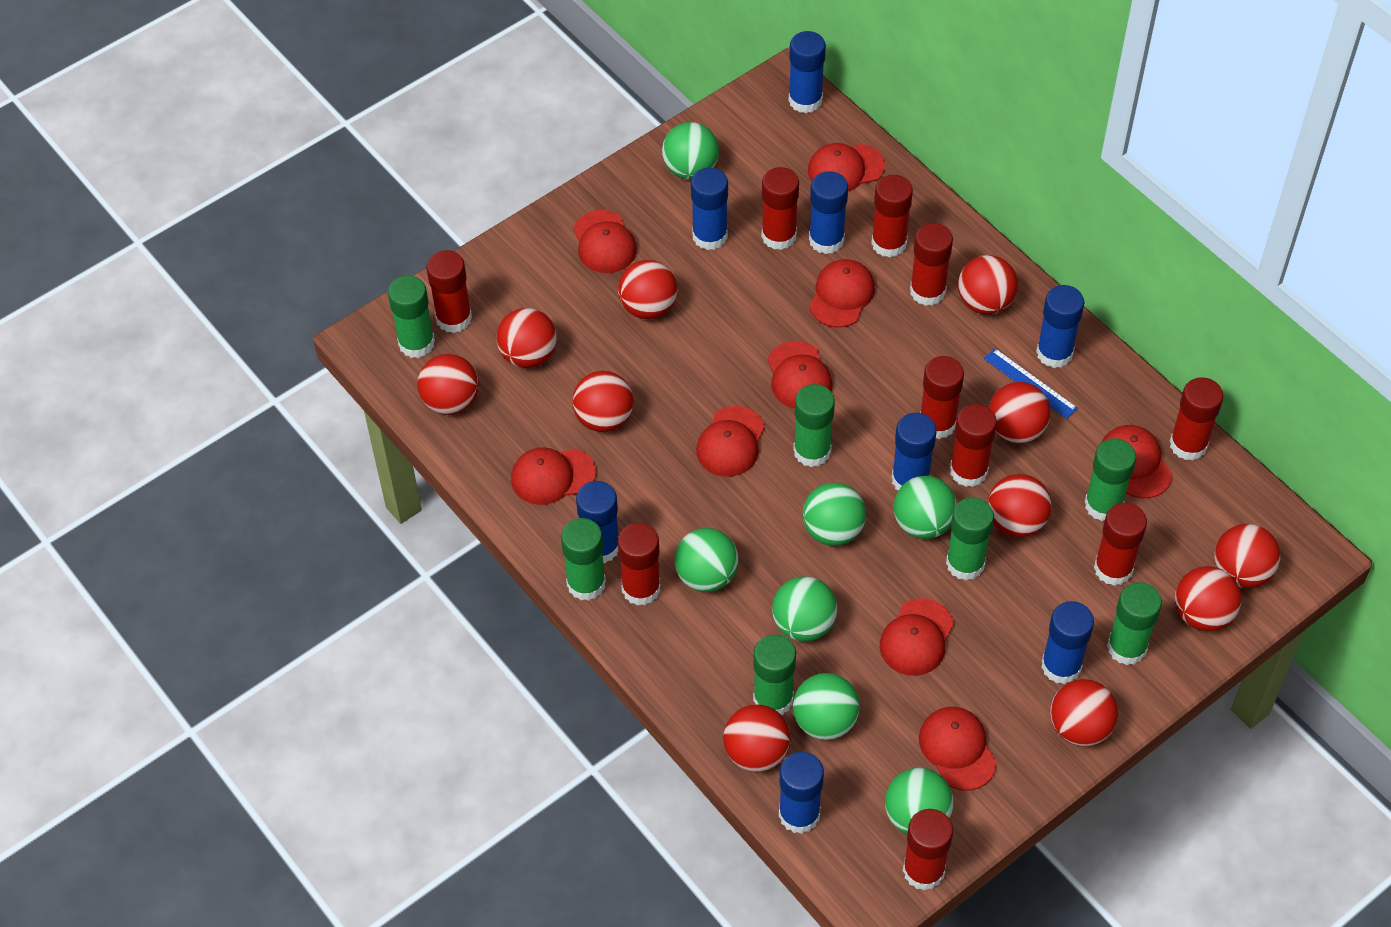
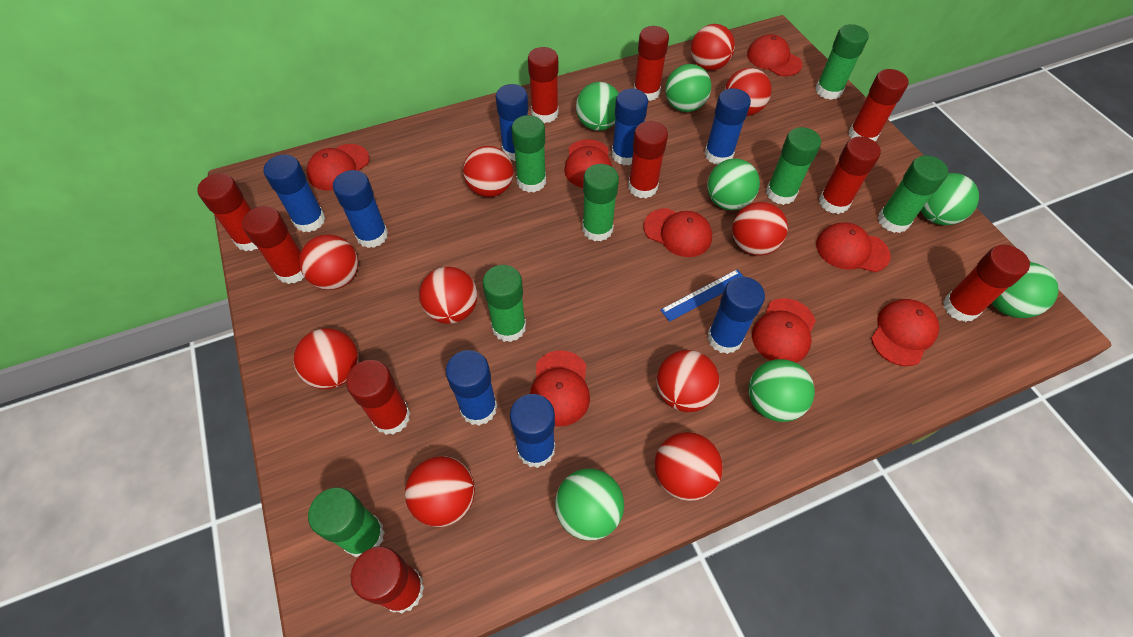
red ball: [418,354,479,415] [496,308,557,368] [572,371,634,432] [618,260,677,319] [723,704,791,772] [958,255,1018,315] [988,474,1051,537] [989,382,1051,443] [1050,679,1118,747] [1175,566,1241,631] [1214,524,1280,588] = 11 -> [294,328,359,389] [299,234,358,290] [405,456,475,527] [419,267,477,324] [463,146,513,197] [655,432,723,501] [656,350,720,412] [691,24,735,71] [725,68,771,116] [732,202,788,256] = 10
red cap: [511,447,596,505] [573,210,637,273] [696,406,765,477] [768,341,833,409] [808,143,885,191] [809,259,875,327] [880,598,954,676] [919,707,997,791] [1101,425,1172,498] = 9 -> [307,144,369,190] [530,350,590,427] [564,139,612,188] [644,208,712,257] [747,34,803,76] [752,298,816,363] [816,222,891,272] [871,299,939,366] = 8

